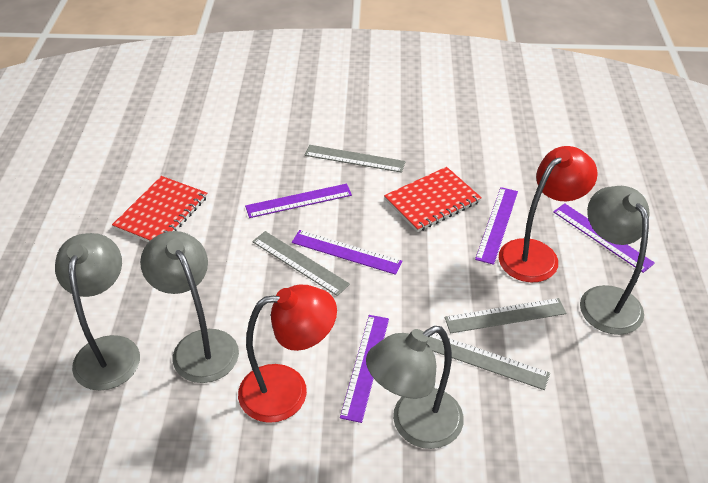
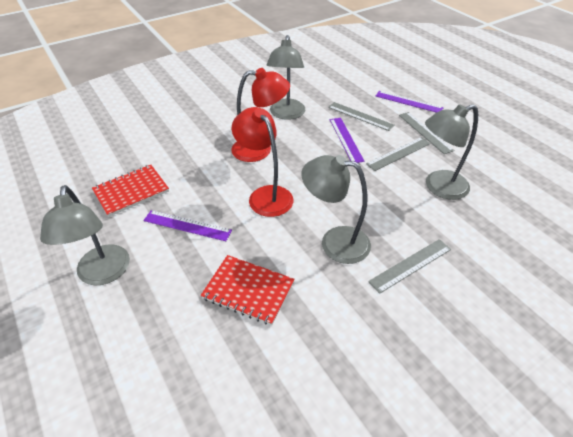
purple ruler: [245,184,352,218] [292,230,403,275] [340,315,389,423] [475,187,518,265] [553,204,655,273] = 5 -> [143,210,232,241] [330,118,365,163] [376,91,444,113] = 3

